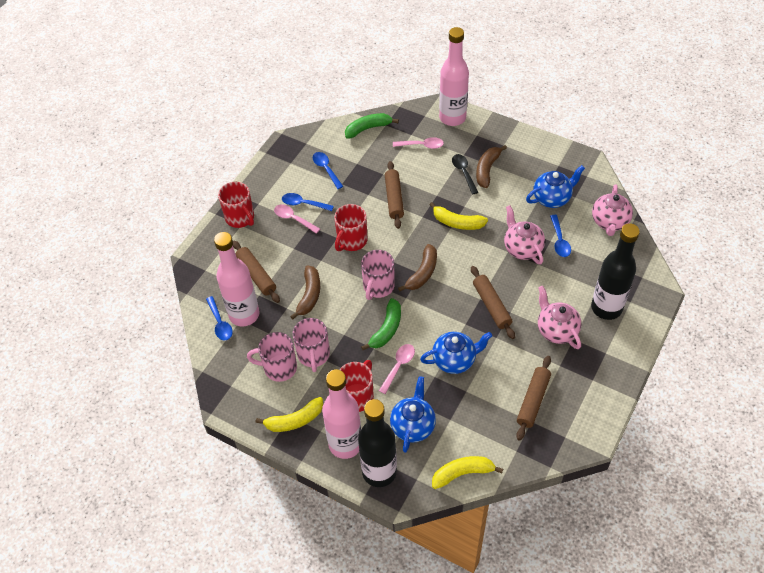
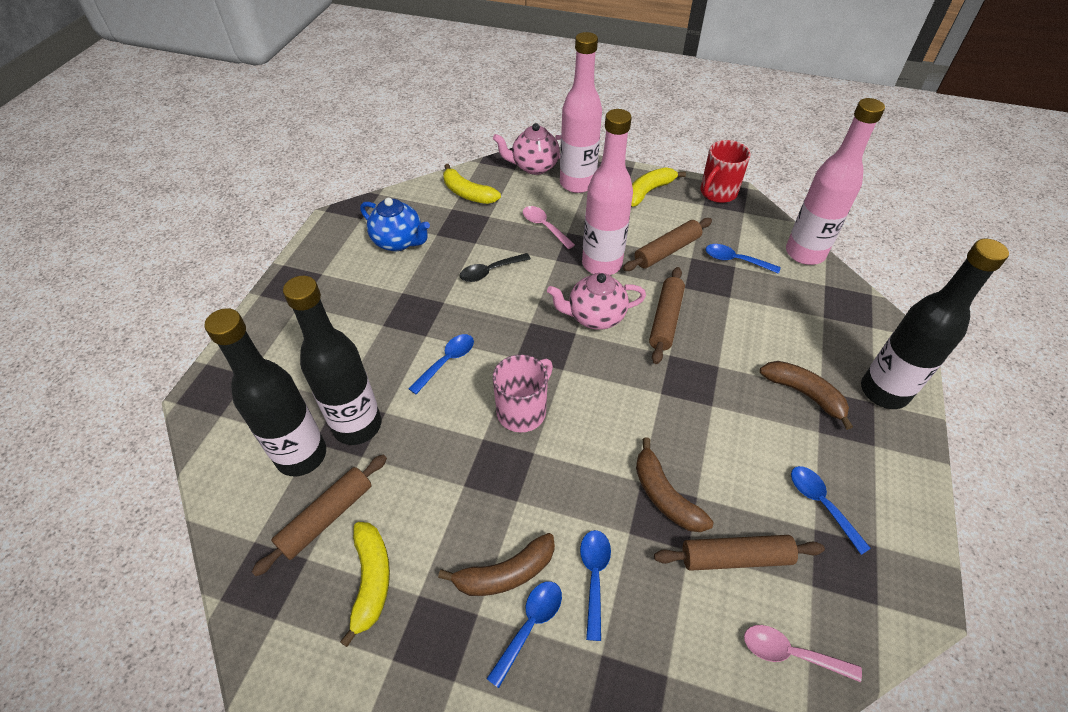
black bottle: [358,399,397,487] [591,223,640,320] = 2 -> [204,308,326,476] [283,276,381,445] [861,239,1009,409] = 3
blue spoon: [206,296,233,340] [282,193,334,211] [313,152,343,189] [550,215,571,257] = 4 -> [408,334,474,394] [486,581,562,688] [580,530,611,641] [706,244,781,274] [791,466,871,555] = 5
blue teapot: [390,376,436,453] [420,332,492,374] [526,165,585,208] = 3 -> [360,198,430,251] = 1
green banana: [345,113,399,139] [361,298,401,350] = 2 -> none = 0
pink mug: [247,332,297,382] [292,318,330,372] [361,250,395,300] = 3 -> [493,355,553,433] = 1
pink spoon: [274,204,320,234] [379,344,415,394] [393,137,444,149] = 3 -> [523,206,575,249] [744,625,862,682] = 2
pink teapot: [504,205,545,264] [538,286,581,349] [592,185,633,236] = 3 -> [493,123,561,175] [547,273,646,330] = 2
red mug: [218,182,254,228] [334,204,367,251] [339,360,374,412] = 3 -> [701,140,751,203] = 1

